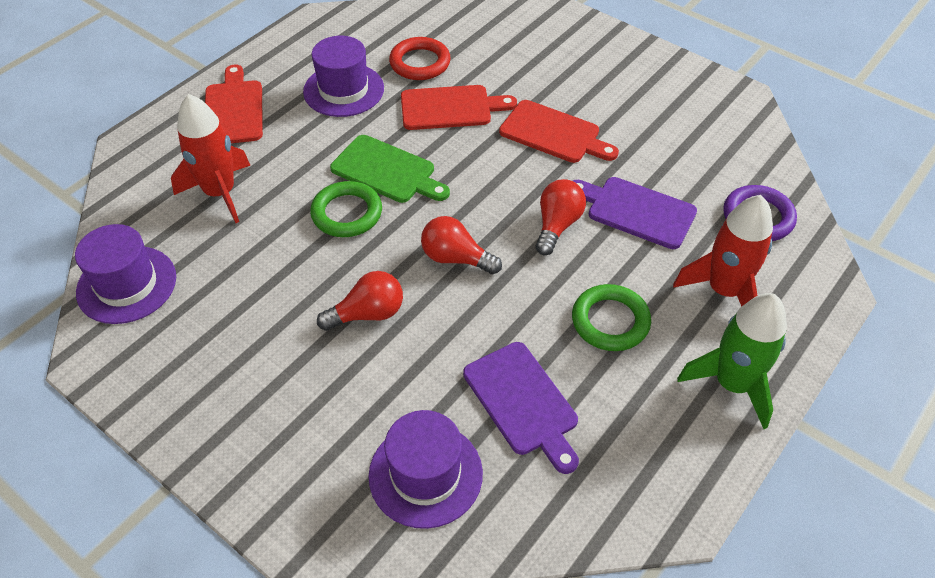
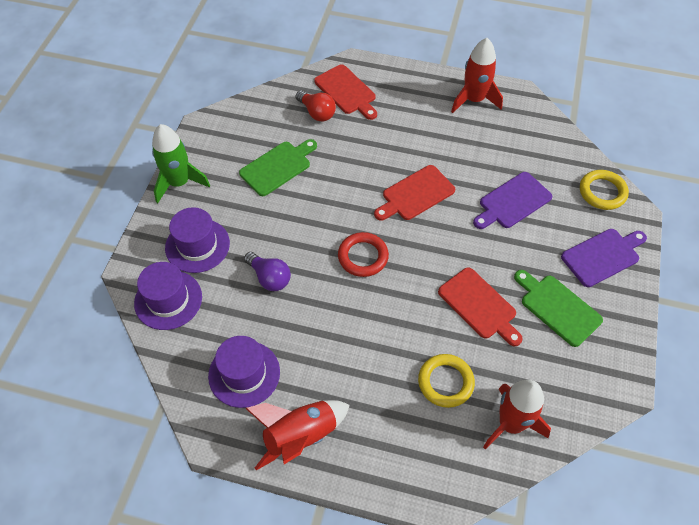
green cutting board: [330,135,450,203] = 1 -> [239,139,317,196] [514,270,603,347] = 2
green ring: [310,181,382,237] [572,284,651,351] = 2 -> none = 0
purple light bulb: none = 0 -> [244,252,291,291] = 1
purple ring: [723,185,797,241] = 1 -> none = 0
red light bulb: [317,271,403,331] [421,216,502,274] [536,179,586,255] = 3 -> [295,91,336,121] = 1
red rocket: [171,94,251,223] [673,195,773,307] = 2 -> [245,400,350,470] [451,38,503,113] [483,380,551,449] = 3
yellow ring: none = 0 -> [418,354,475,408] [580,170,629,210] = 2

